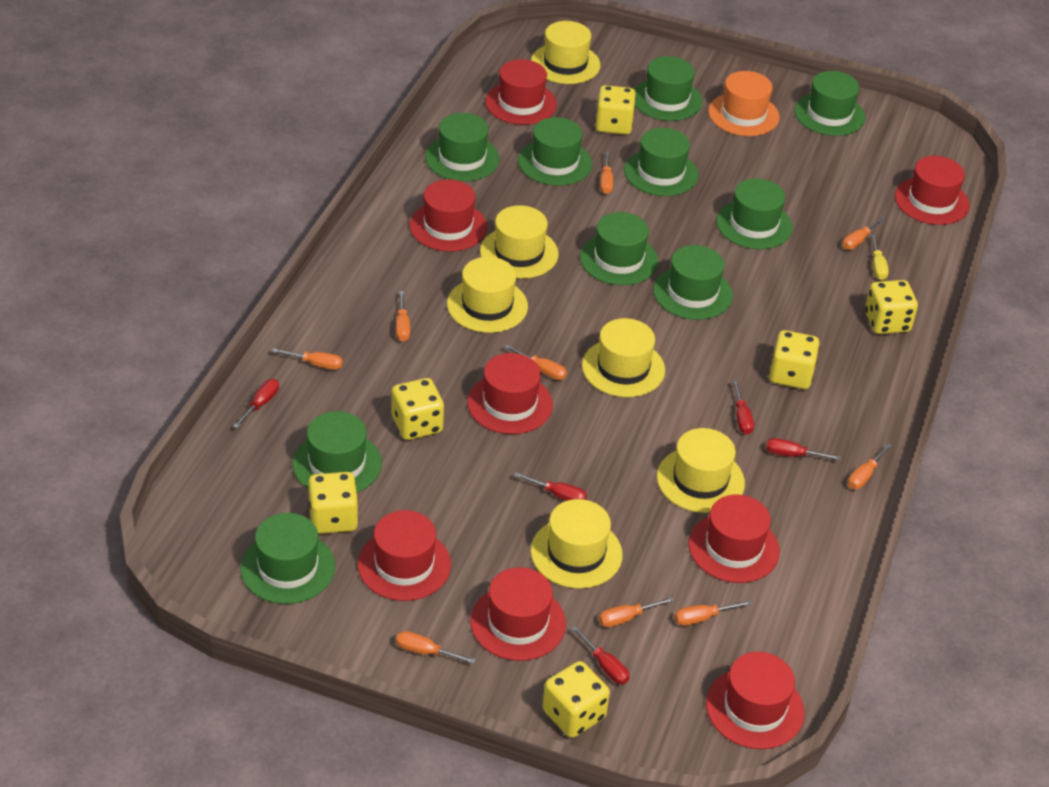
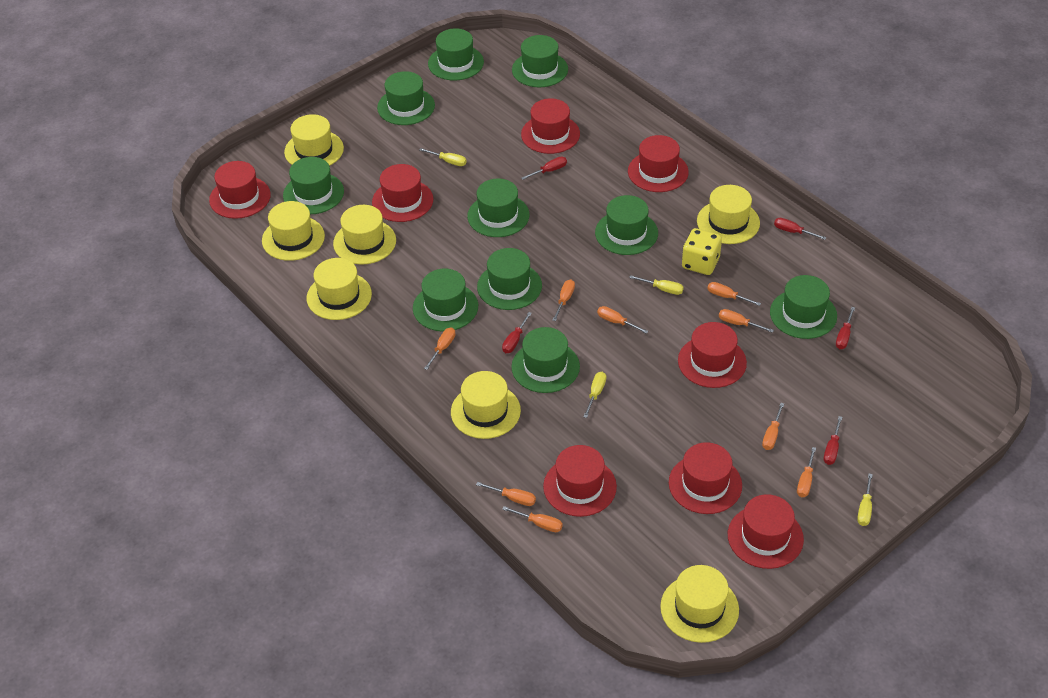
orange hat: [708,71,780,136] = 1 -> none = 0
yellow dice: [308,472,358,534] [391,378,444,440] [542,661,610,738] [595,85,636,135] [769,330,820,389] [865,280,918,334] = 6 -> [682,228,722,275] = 1
yellow hat: [447,257,528,333] [480,205,559,279] [531,21,601,84] [531,499,623,589] [582,318,665,397] [657,428,745,513] = 6 -> [262,201,325,261] [284,114,344,166] [307,258,372,320] [333,205,396,265] [451,371,521,439] [660,565,739,643] [697,185,760,244] = 7
yellow screwdriver: [871,234,889,280] = 1 -> [420,148,467,166] [583,372,606,418] [629,275,684,295] [857,474,873,526] = 4

